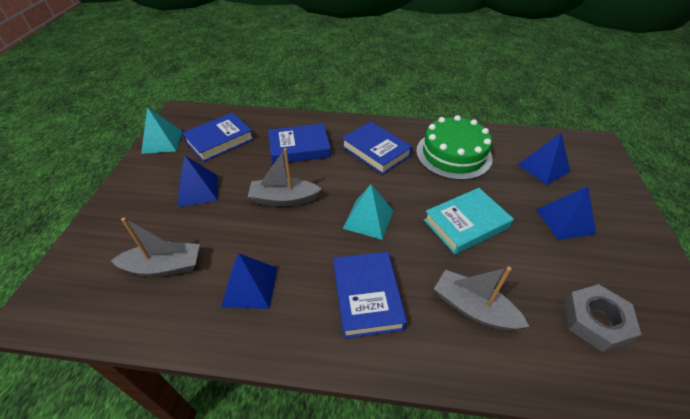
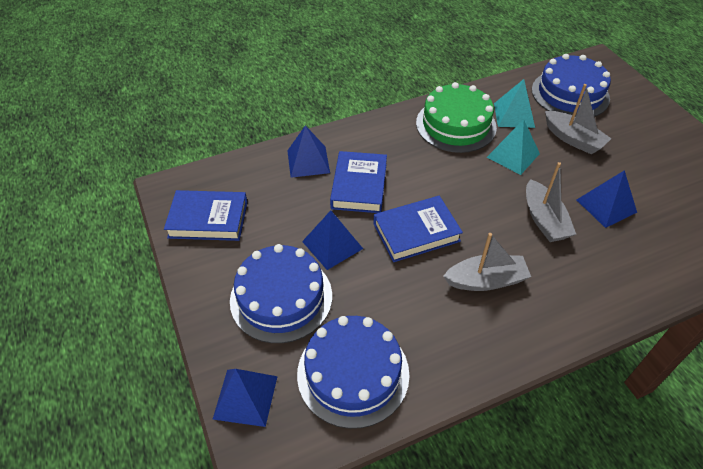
blue book: [182,113,254,162] [268,124,331,164] [333,252,407,338] [342,121,412,175] = 4 -> [164,190,248,241] [330,151,387,213] [373,196,463,262] = 3
blue cake: none = 0 -> [230,244,332,343] [297,316,410,429] [532,54,611,117] = 3
grey nut: [564,284,642,352] = 1 -> none = 0
turquoise book: [424,188,514,255] = 1 -> none = 0

